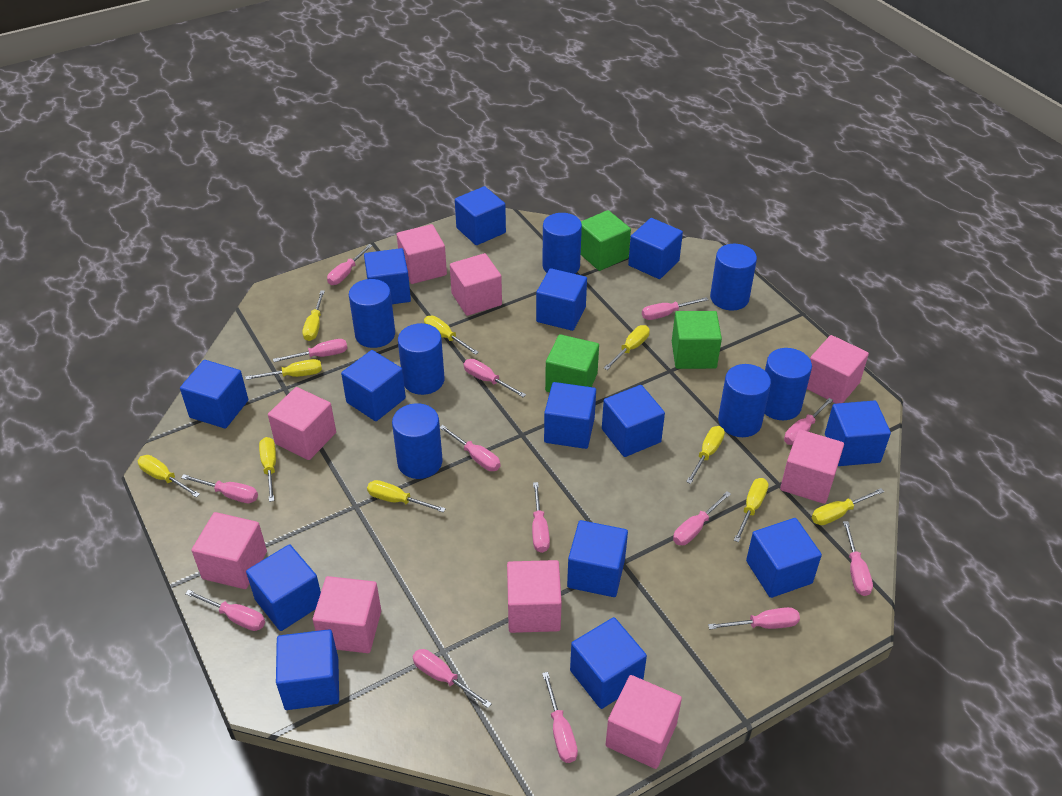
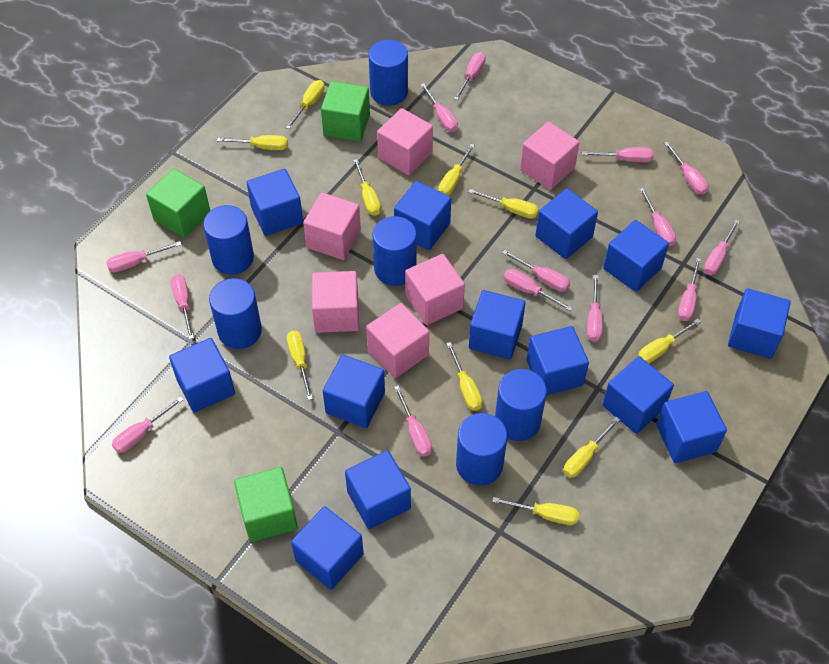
blue cube: [180,360,248,429] [246,544,321,631] [276,629,339,710] [341,350,406,421] [364,248,411,304] [455,186,506,245] [536,268,587,331] [544,382,596,449] [567,520,628,597] [570,617,647,709] [602,385,665,457] [628,218,683,279] [746,518,822,598] [825,400,891,466] = 14 -> [169,338,235,413] [247,169,303,236] [291,506,364,590] [323,355,385,428] [345,450,411,529] [394,181,451,250] [469,290,526,359] [527,326,589,395] [535,188,598,259] [602,356,674,434] [603,220,669,292] [656,391,727,463] [728,288,791,359] = 13
blue cylinder: [349,279,395,348] [392,403,443,479] [398,323,445,395] [542,213,582,274] [710,244,757,310] [718,364,771,437] [764,348,812,420] = 7 -> [203,205,254,275] [209,278,262,349] [369,40,408,106] [373,216,417,286] [456,413,507,486] [495,369,547,441] = 6
pink cube: [191,512,267,589] [268,387,336,460] [313,576,381,653] [397,224,447,284] [450,253,502,316] [507,560,562,633] [606,675,682,769] [780,429,844,504] [807,335,869,404] = 9 -> [303,192,361,260] [312,271,359,333] [366,303,429,378] [377,108,433,175] [405,254,465,325] [520,122,580,190] = 6

